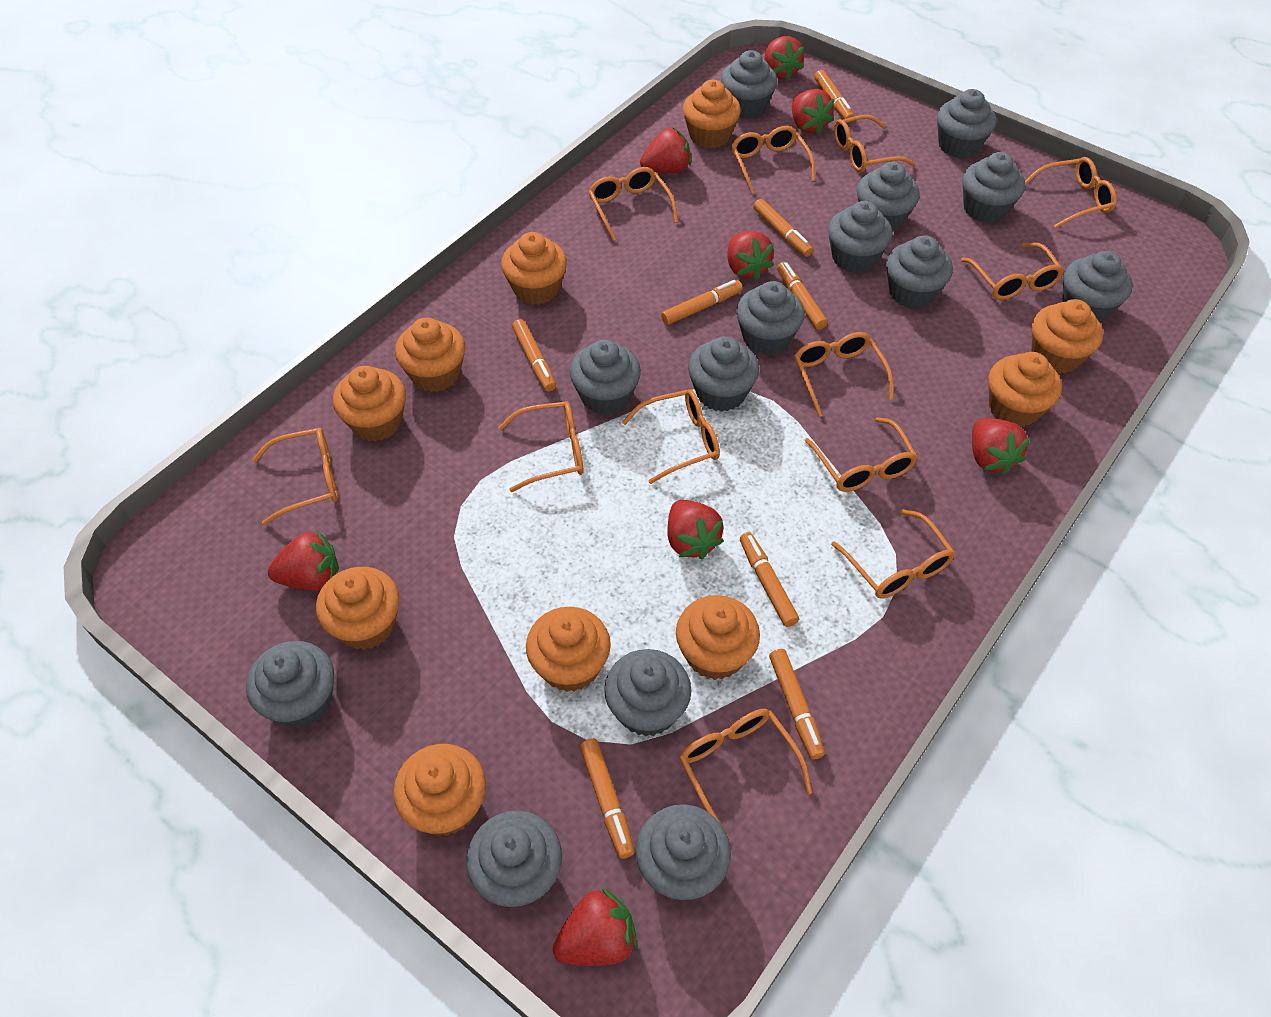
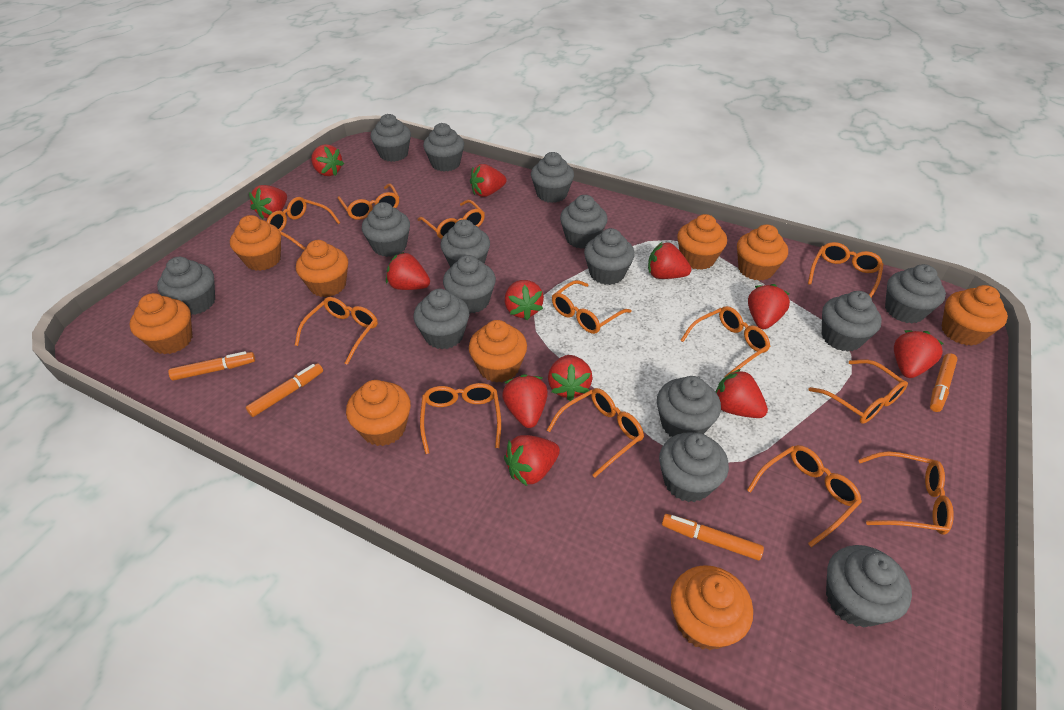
grey cupcake: [246,641,334,728] [466,811,562,907] [570,340,641,415] [604,649,691,737] [636,804,731,900] [688,336,759,412] [721,50,777,118] [736,281,805,355] [828,201,893,273] [857,162,920,232] [886,235,953,309] [937,89,996,158] [962,152,1025,223] [1062,251,1133,323] = 14 -> [157,257,215,315] [362,202,410,257] [371,114,411,162] [414,289,469,349] [423,123,464,172] [440,220,490,268] [443,255,496,314] [531,152,574,203] [560,195,608,249] [584,228,635,285] [657,376,721,437] [659,432,729,502] [822,291,882,352] [826,545,912,628] [885,264,946,323] = 15
orange cupcake: [316,567,400,650] [333,366,406,441] [393,744,486,836] [395,317,465,392] [501,232,567,305] [526,607,611,692] [676,595,760,680] [683,80,741,149] [988,352,1062,427] [1032,299,1103,374] = 10 -> [130,293,193,354] [230,215,281,271] [296,240,348,297] [346,380,411,446] [469,320,527,383] [671,565,753,650] [677,214,727,270] [737,224,788,281] [941,285,1008,346] = 9
orange marker: [512,319,556,392] [580,739,635,859] [661,280,743,325] [740,532,799,627] [753,199,813,257] [769,649,825,760] [777,262,828,330] [814,70,855,119] = 8 -> [168,351,255,381] [246,363,323,417] [662,514,764,560] [930,353,958,412] = 4
red strawberry: [268,531,339,591] [553,888,637,966] [640,127,691,173] [667,500,724,559] [727,231,774,281] [764,36,804,81] [792,89,834,134] [972,418,1030,475] = 8 -> [249,185,287,219] [311,144,344,176] [386,252,430,290] [470,164,507,197] [502,374,548,428] [504,280,544,320] [504,435,560,486] [548,355,593,401] [648,242,692,279] [716,369,768,418] [748,284,790,329] [894,330,944,378] = 12

